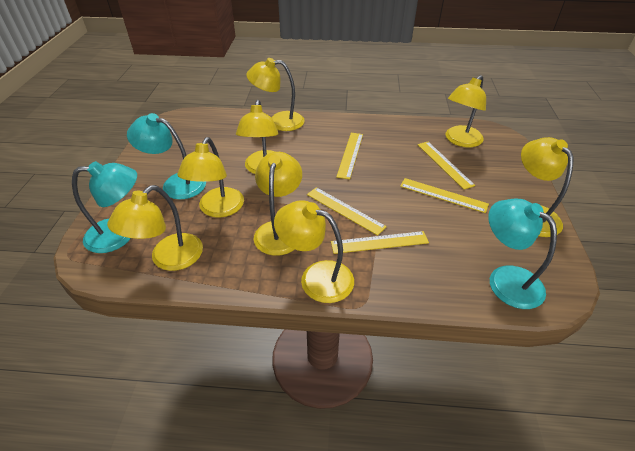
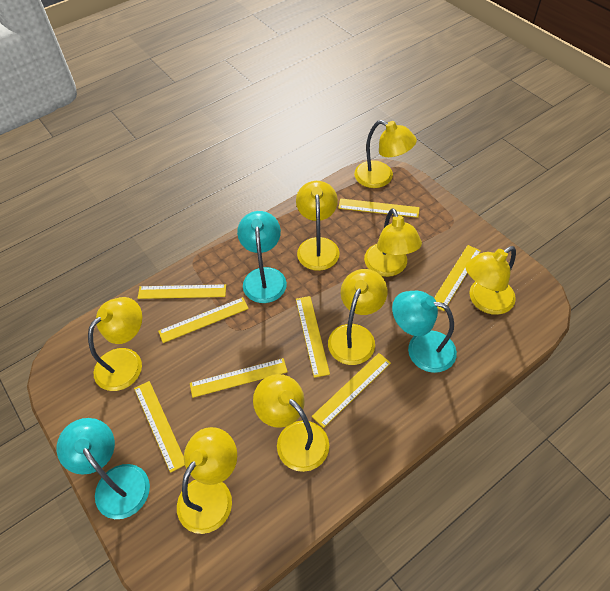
yellow ruler: [307,187,387,236] [331,231,429,254] [336,133,363,179] [400,178,489,213] [417,142,475,190] = 5 -> [134,381,185,473] [138,284,226,299] [158,297,249,343] [190,358,288,398] [296,296,330,378] [312,353,391,428] [338,198,419,218] [434,245,481,311] = 8

